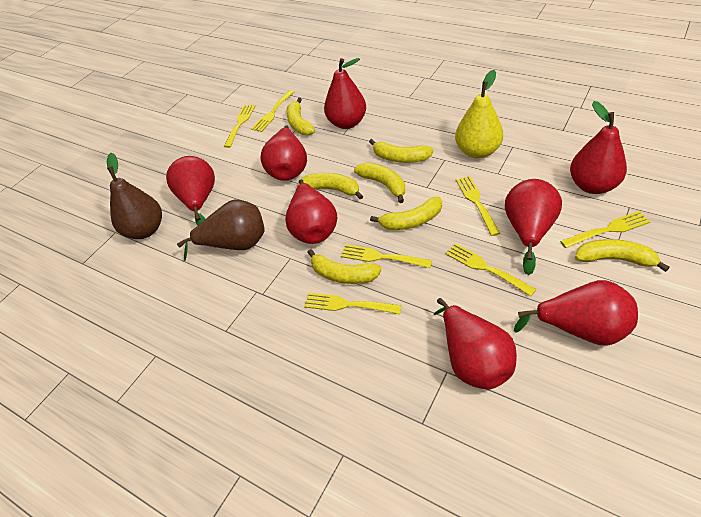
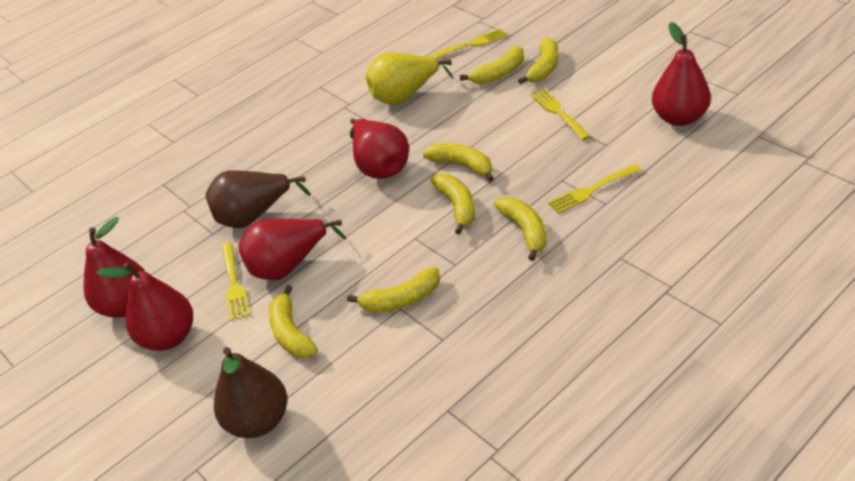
red pear: [166,156,215,226] [260,125,307,181] [285,180,337,244] [324,58,366,129] [434,298,517,389] [505,179,562,275] [514,280,638,345] [570,101,627,194] = 8 -> [83,217,145,318] [96,262,193,351] [238,219,346,280] [350,118,409,179] [652,22,711,126] = 5
yellow fork: [224,105,255,148] [251,90,294,132] [304,293,402,314] [341,244,432,268] [446,243,537,296] [456,176,500,236] [560,211,650,248] = 7 -> [222,243,250,321] [428,28,508,59] [530,89,590,140] [548,164,642,214] = 4

